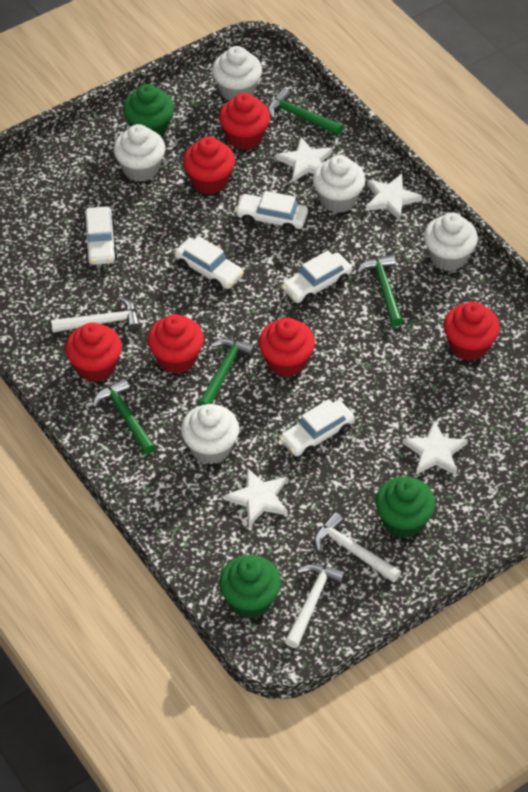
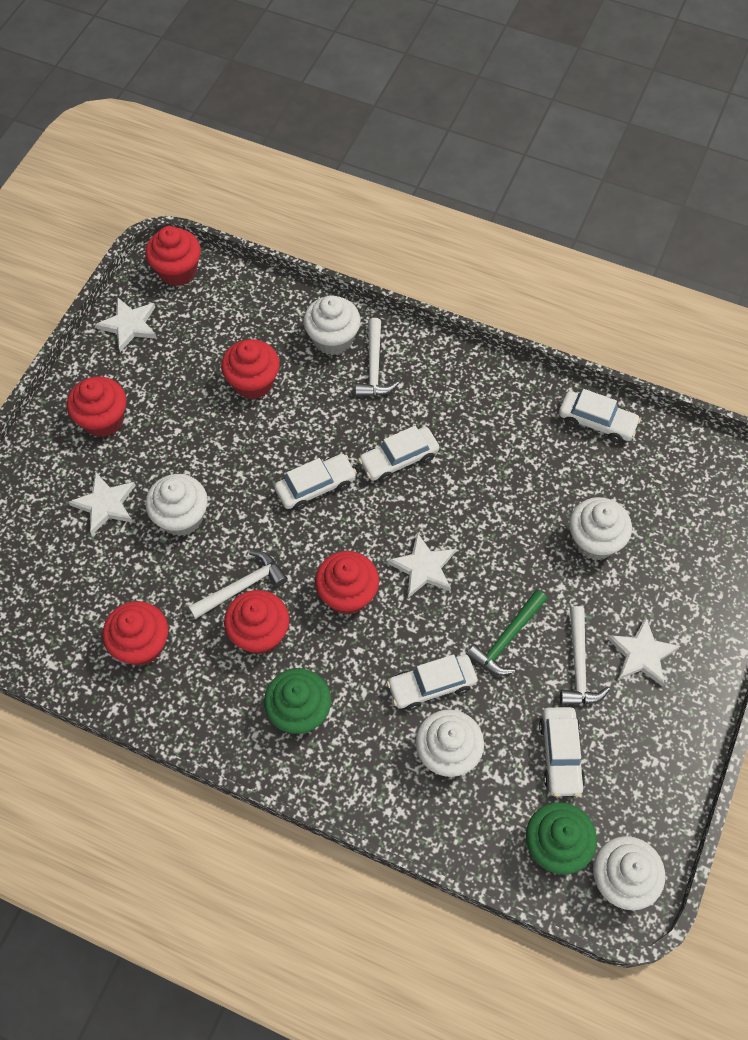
green cupcake: [123,84,174,137] [219,555,281,619] [375,476,436,538] = 3 -> [264,668,331,734] [526,802,597,875] = 2
green hammer: [93,378,156,454] [198,338,255,406] [268,88,343,135] [357,254,403,327] = 4 -> [466,590,547,676] = 1

